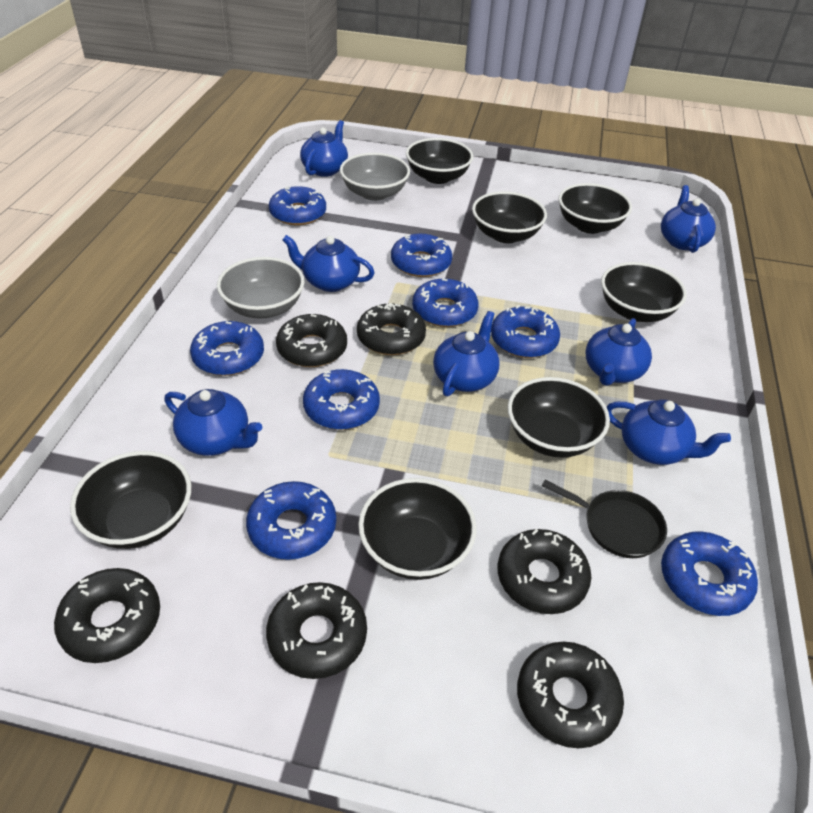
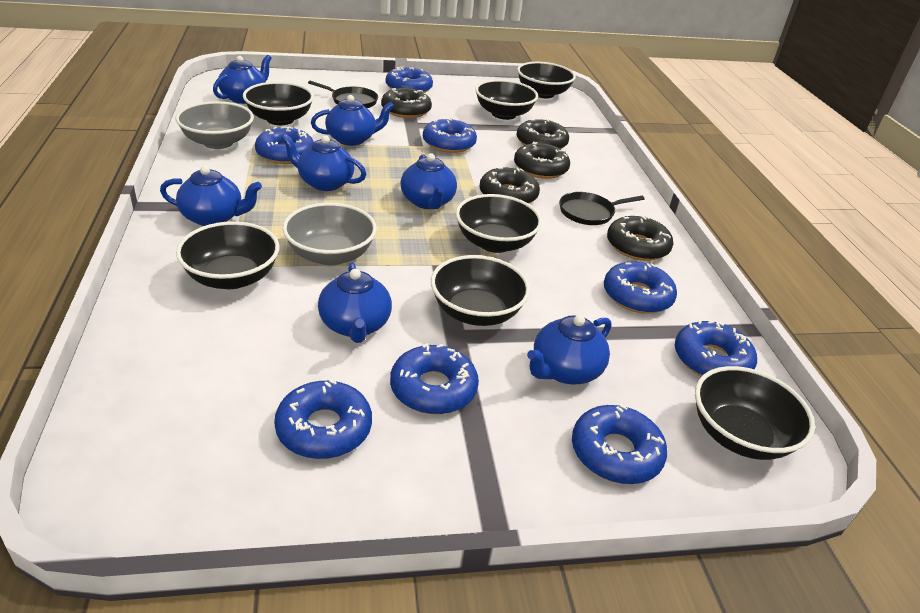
black donut: [54,568,160,663] [266,582,367,679] [276,314,347,367] [357,303,426,355] [498,529,591,614] [517,641,624,748] = 6 -> [381,88,432,118] [479,168,540,204] [514,142,570,179] [517,119,569,149] [607,216,673,261] = 5
black pan: [542,480,667,558] = 1 -> [308,81,378,108] [559,192,644,225] = 2

